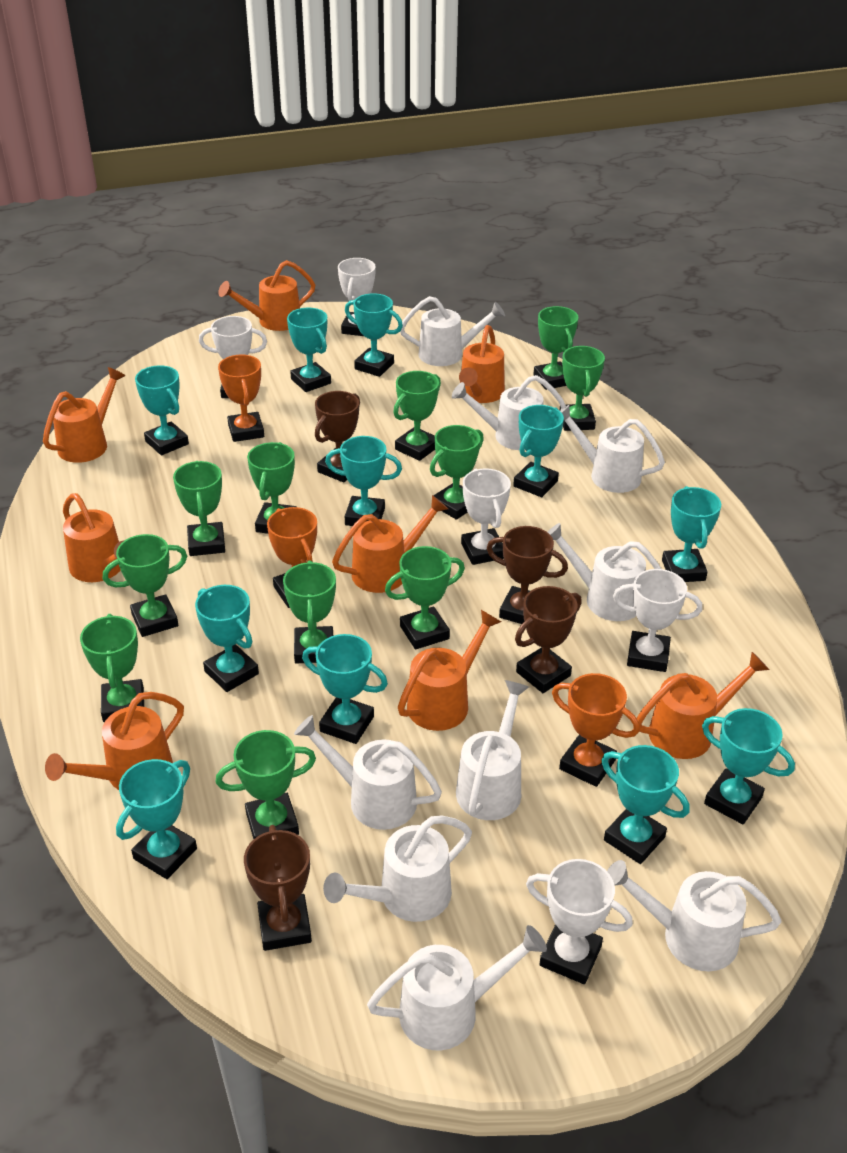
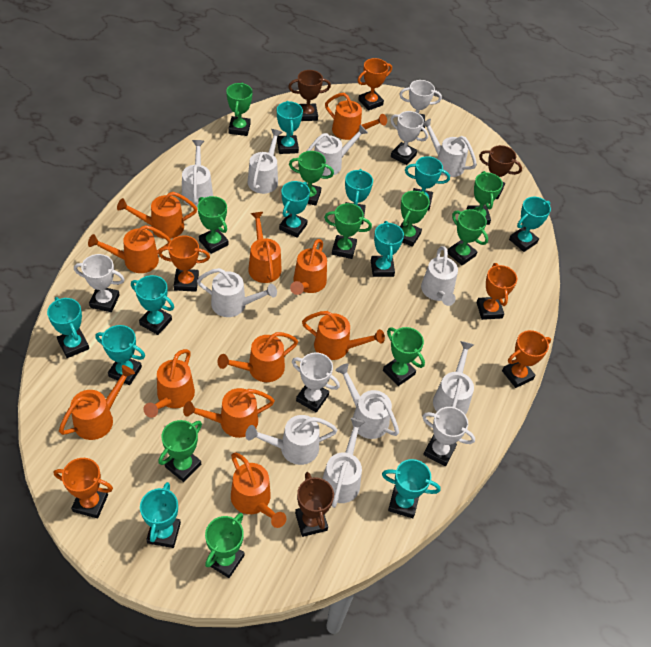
brown trophy: [244,825,312,951] [315,391,360,482] [486,526,568,624] [515,586,582,693] = 4 -> [288,70,331,121] [295,472,334,537] [479,145,522,199] = 3
green trophy: [80,614,144,722] [103,534,187,637] [173,461,225,556] [216,730,316,839] [247,442,297,534] [283,561,336,663] [385,546,465,650] [393,371,441,461] [430,425,484,520] [534,306,579,390] [559,346,605,431] = 11 -> [158,420,202,482] [198,196,229,254] [205,513,244,578] [226,83,253,136] [289,151,334,206] [324,203,372,259] [383,327,425,386] [400,191,430,247] [448,209,488,265] [466,171,503,225] = 10
orange trophy: [218,354,264,442] [267,507,317,608] [552,673,640,787] = 3 -> [54,458,113,518] [159,236,210,292] [357,58,392,111] [477,263,517,320] [502,330,551,388] = 5
orange watering can: [43,367,125,463] [45,692,184,790] [63,493,123,582] [218,260,315,331] [332,495,448,593] [398,610,501,731] [459,325,505,403] [637,652,769,759] = 8 -> [59,365,135,440] [88,225,171,273] [117,192,197,239] [143,349,195,418] [183,388,275,438] [217,332,298,382] [231,453,286,528] [248,212,282,283] [290,239,327,295] [302,311,385,360] [325,93,387,140] = 11
white watering can: [294,715,442,830] [323,815,472,922] [367,925,547,1050] [400,296,505,366] [452,375,566,450] [456,680,529,820] [548,523,661,621] [560,405,665,493] [607,860,781,971] = 9 -> [182,140,213,207] [197,268,277,317] [245,415,338,465] [248,129,283,194] [307,125,368,176] [322,418,365,508] [335,363,399,439] [421,246,458,306] [423,119,477,177] [433,341,474,415] = 10

